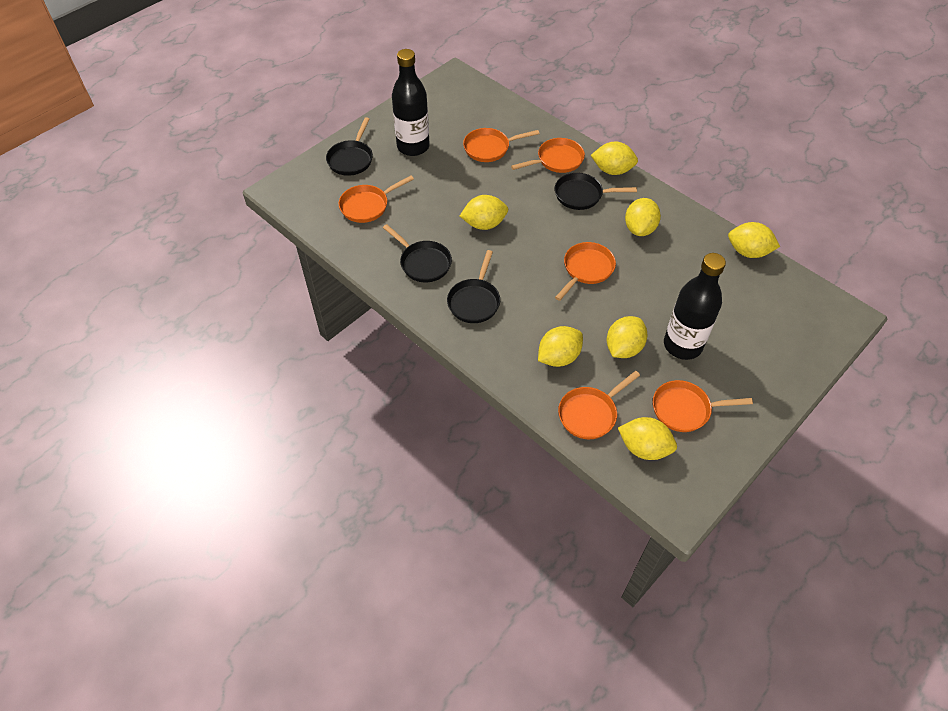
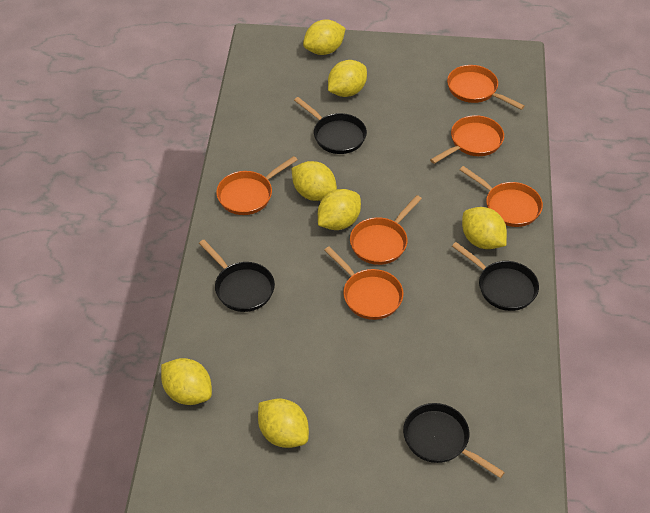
black bottle: [392,49,430,156] [664,253,726,360] = 2 -> none = 0

